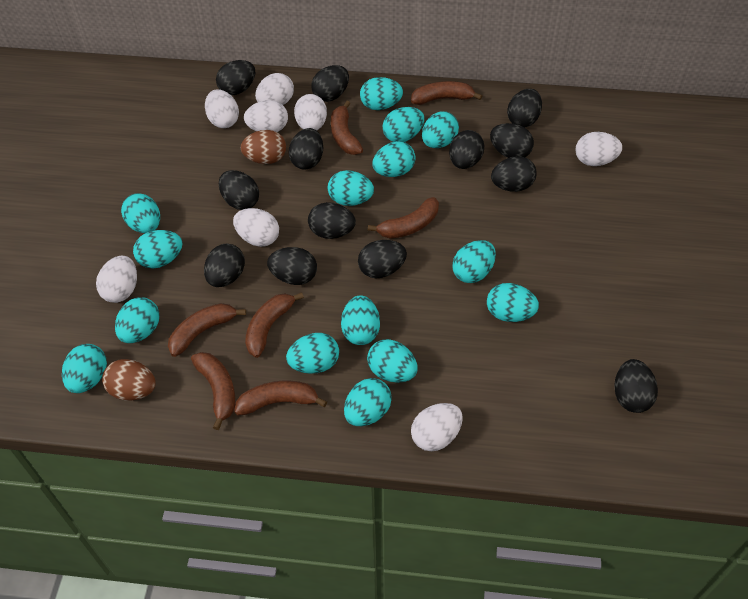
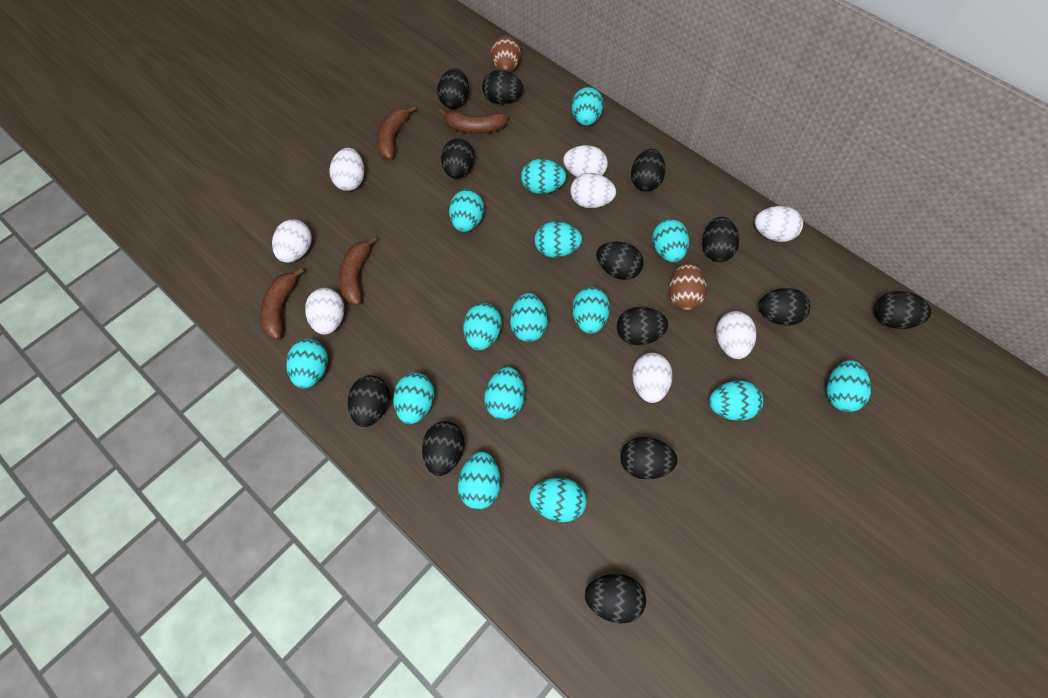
brown banana: [168,303,246,357] [191,352,235,430] [234,381,327,416] [245,292,304,358] [331,101,363,155] [368,197,439,239] [411,81,482,105] = 7 -> [260,267,304,340] [339,236,377,305] [377,105,416,160] [438,109,509,134] = 4

